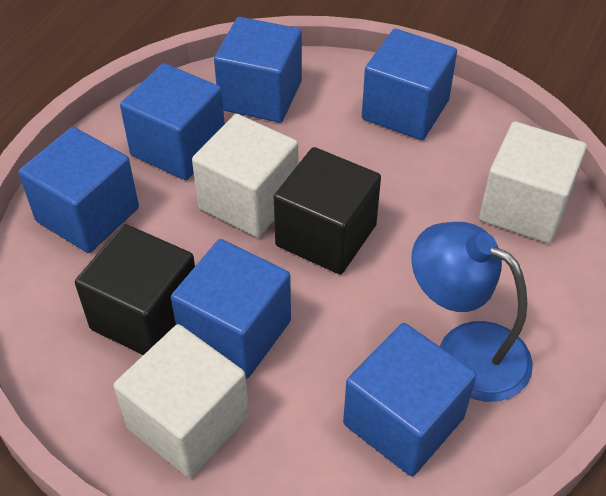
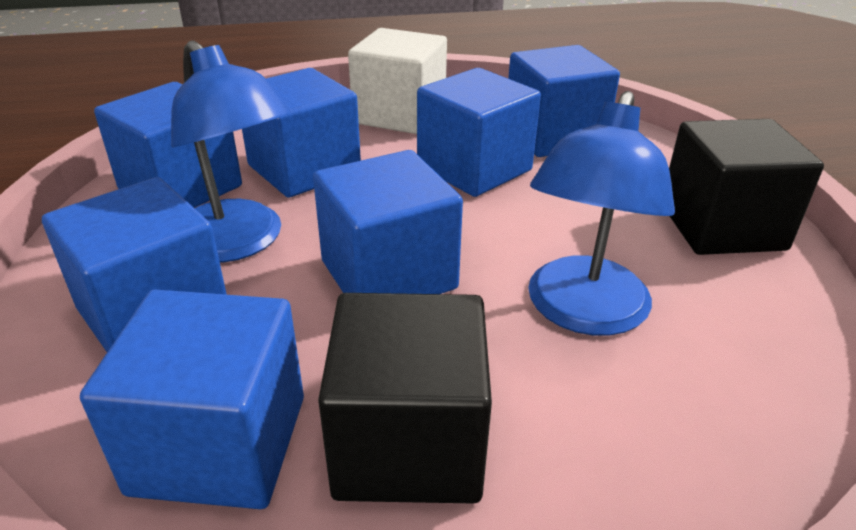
blue cube: [18,127,139,253] [120,63,225,180] [171,239,291,379] [214,17,302,123] [343,323,477,476] [362,29,457,140] = 6 -> [42,177,227,352] [80,290,304,509] [94,82,242,208] [242,68,361,198] [313,150,463,294] [417,68,541,197] [508,45,620,157] = 7
blue lamp: [411,222,533,402] = 1 -> [171,40,292,263] [528,91,675,336] = 2
white cube: [114,324,249,478] [192,114,298,238] [479,121,587,244] = 3 -> [348,28,447,134] = 1

